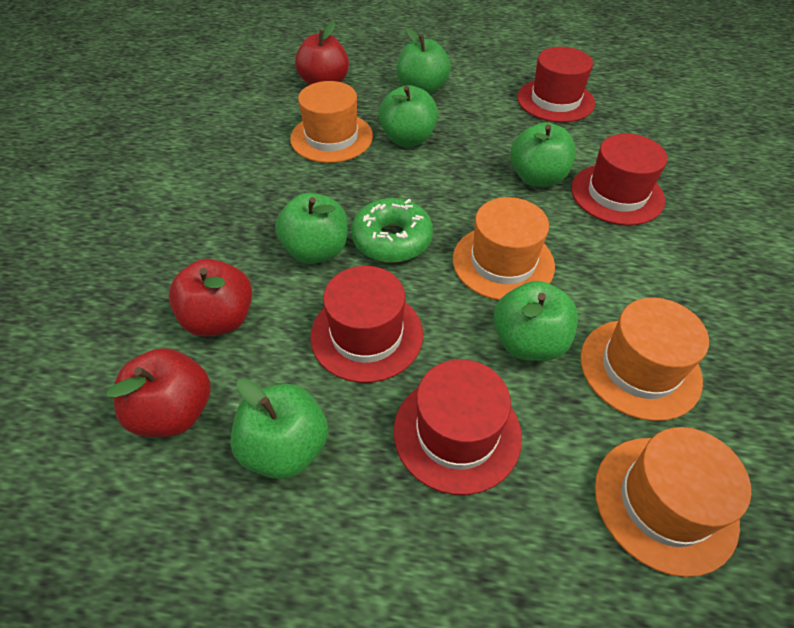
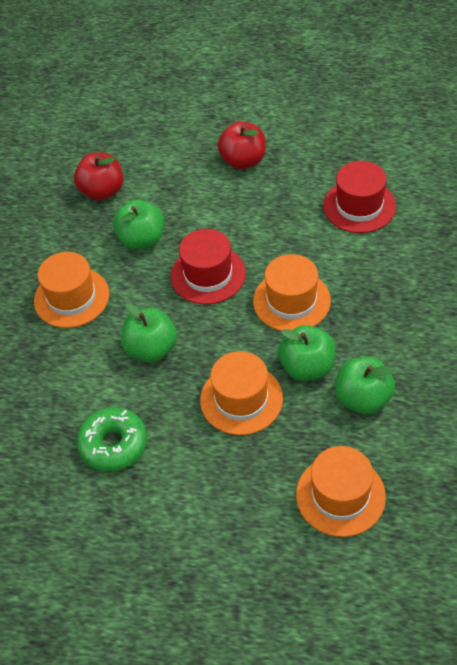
green apple: [230,379,328,479] [275,193,348,264] [379,85,438,146] [397,28,451,94] [493,281,578,361] [510,122,576,187] = 6 -> [113,200,164,250] [121,303,177,362] [278,325,335,381] [335,357,395,414] = 4
red apple: [107,348,211,437] [168,259,252,337] [295,21,349,85] = 3 -> [74,152,123,201] [217,121,266,169] = 2
red hat: [310,266,423,383] [394,359,522,495] [517,47,595,122] [571,134,667,225] = 4 -> [171,229,246,305] [323,161,396,233] = 2

